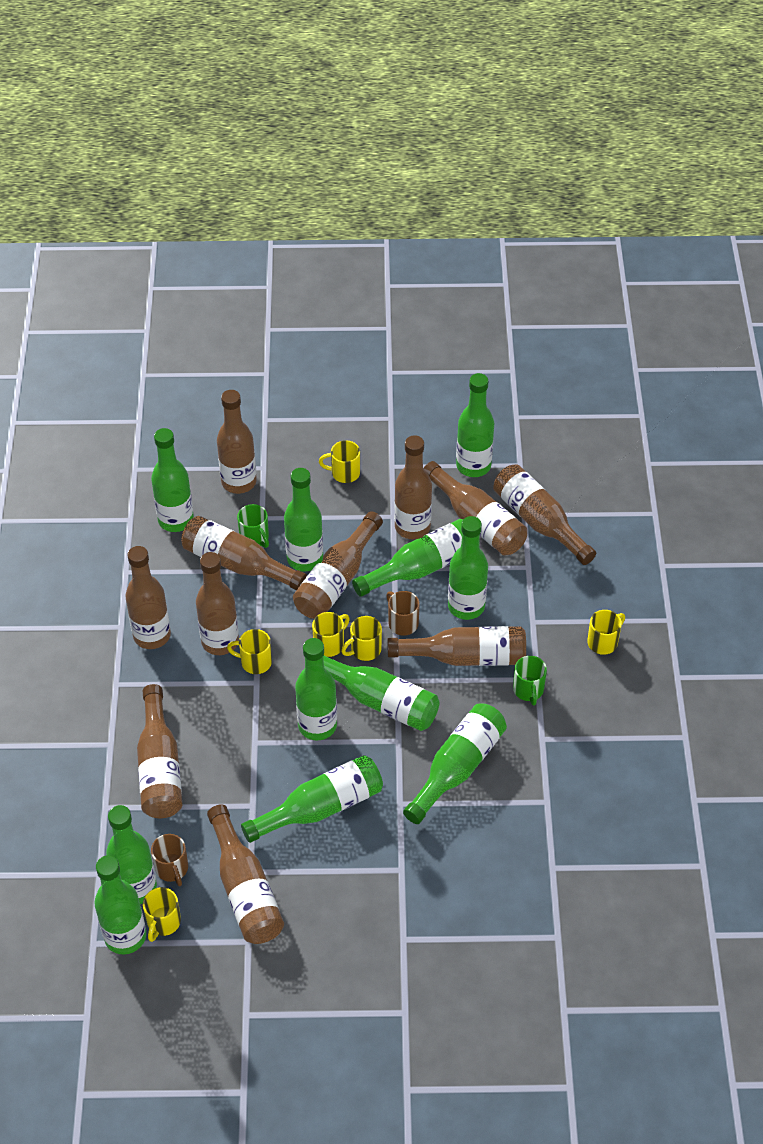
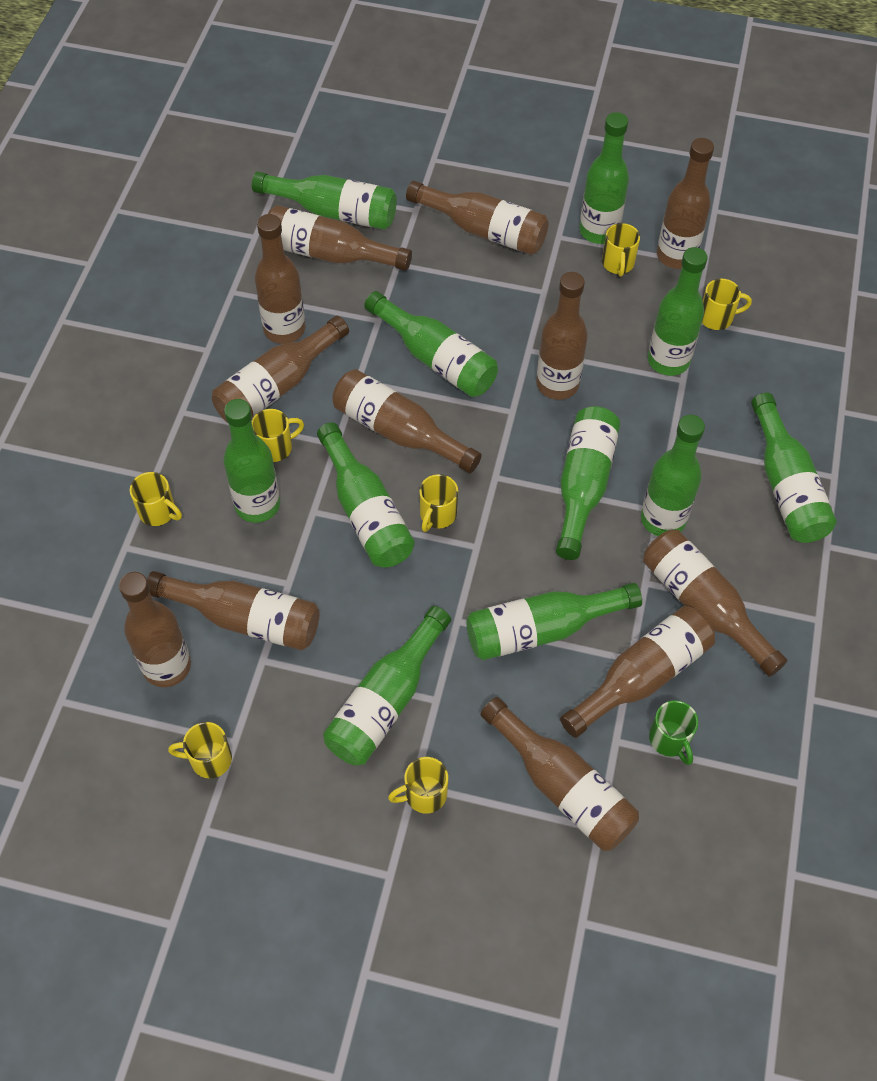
brown bottle: [125,546,171,649] [137,684,182,818] [181,516,307,590] [196,552,239,655] [207,804,284,944] [217,390,257,494] [293,511,383,619] [387,626,526,666] [394,435,432,539] [424,461,527,556] [493,464,596,565] = 11 -> [119,572,191,687] [147,571,320,650] [212,316,349,423] [255,214,305,344] [268,205,412,271] [332,369,482,473] [406,181,549,255] [481,697,639,851] [536,272,588,400] [560,606,715,738] [643,530,787,677] [657,138,714,269] = 12
brown mug: [151,834,188,886] [386,591,420,636] = 2 -> none = 0
green mug: [237,504,269,548] [513,656,547,706] = 2 -> [649,700,698,765] = 1
yellow mug: [143,887,181,942] [227,629,272,674] [312,612,350,657] [319,440,360,483] [341,616,382,661] [587,610,625,655] = 6 -> [130,472,182,526] [168,722,232,779] [252,409,304,462] [388,757,448,814] [419,474,458,532] [602,223,640,277] [702,279,752,330] = 7

